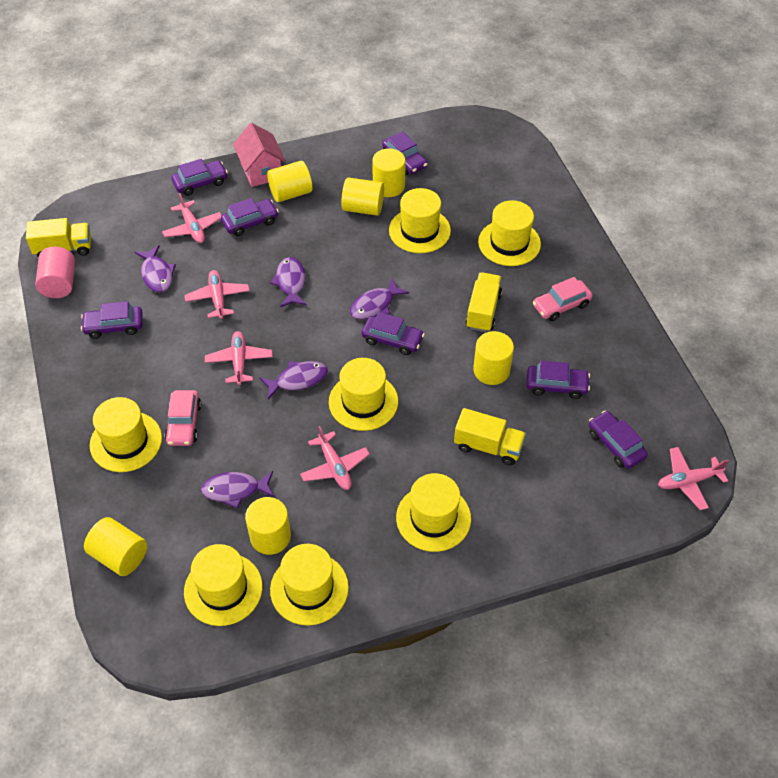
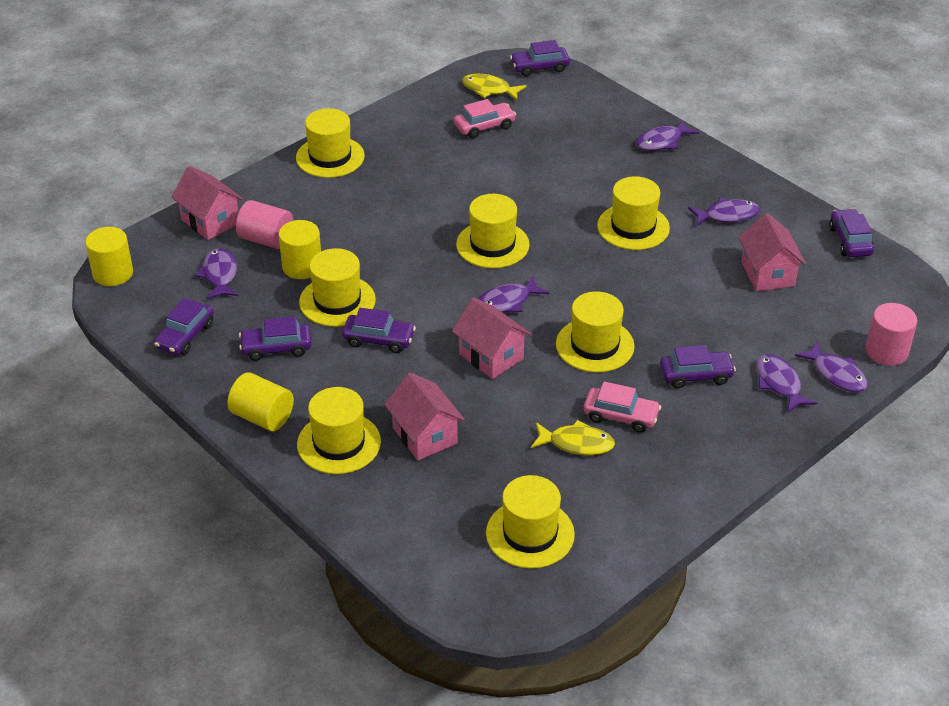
pink cylinder: [35,247,75,298] = 1 -> [236,200,293,249] [865,303,917,366] = 2
pink house: [233,123,286,187] = 1 -> [171,166,243,240] [384,373,465,460] [452,297,531,379] [738,213,806,291] = 4
pink plane: [162,193,222,243] [184,270,250,319] [205,331,273,385] [300,426,370,490] [658,447,729,510] = 5 -> none = 0
purple car: [81,301,143,339] [171,159,228,196] [221,198,279,236] [362,312,425,355] [382,131,427,175] [526,360,590,399] [589,411,648,469] = 7 -> [154,298,214,355] [239,317,312,361] [342,308,416,353] [510,40,570,76] [660,345,736,389] [829,209,874,257] = 6
purple fish: [135,245,176,292] [201,471,274,509] [259,361,328,399] [270,257,306,307] [350,278,409,320] = 5 -> [196,248,238,300] [479,276,549,312] [636,120,699,151] [688,198,760,226] [756,354,817,413] [795,342,868,393] = 6
yellow cylinder: [84,517,147,576] [245,497,291,555] [267,161,312,202] [341,178,384,216] [372,148,406,197] [473,331,514,385] = 6 -> [85,227,133,286] [227,372,294,431] [279,220,321,279] = 3
yellow fish: none = 0 -> [462,74,526,100] [531,420,615,455] = 2
yellow truck: [26,218,91,258] [454,408,526,465] [465,272,502,332] = 3 -> none = 0

